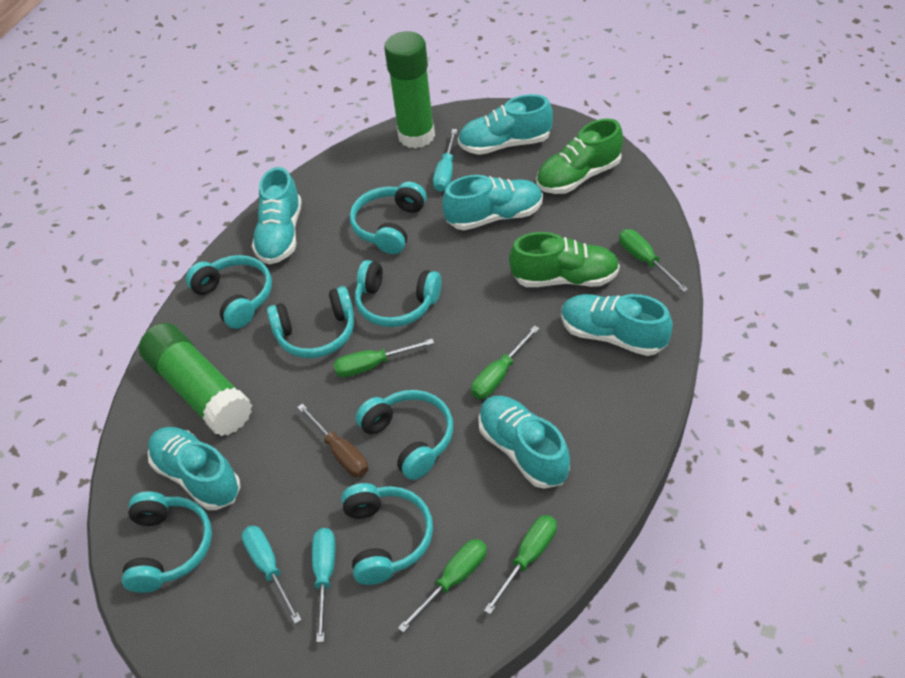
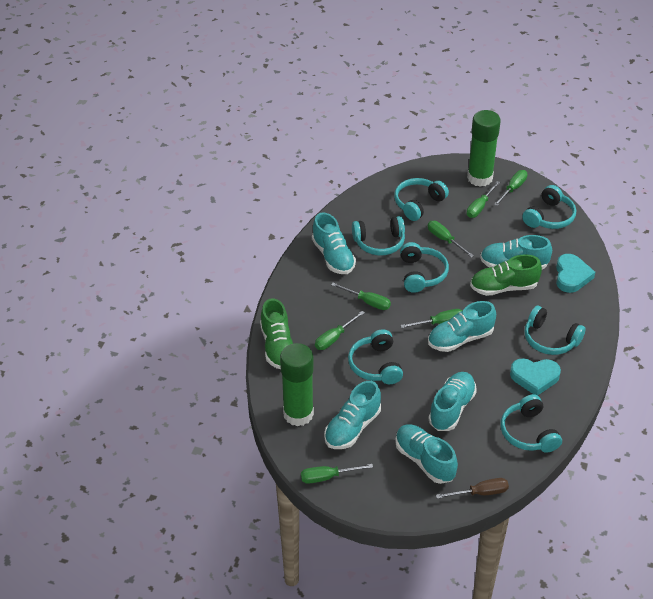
green screwdriver: [334,338,434,377] [398,539,487,633] [471,325,540,399] [484,515,557,614] [619,229,689,292] = 5 -> [301,464,373,484] [315,311,365,350] [331,283,391,310] [400,309,463,328] [428,221,474,257] [467,181,500,218] [494,170,528,206] = 7
turquoise heart: none = 0 -> [510,358,561,395] [556,254,595,293] = 2
turquoise screwdriver: [241,526,302,624] [312,528,336,642] [433,129,457,192] = 3 -> none = 0

